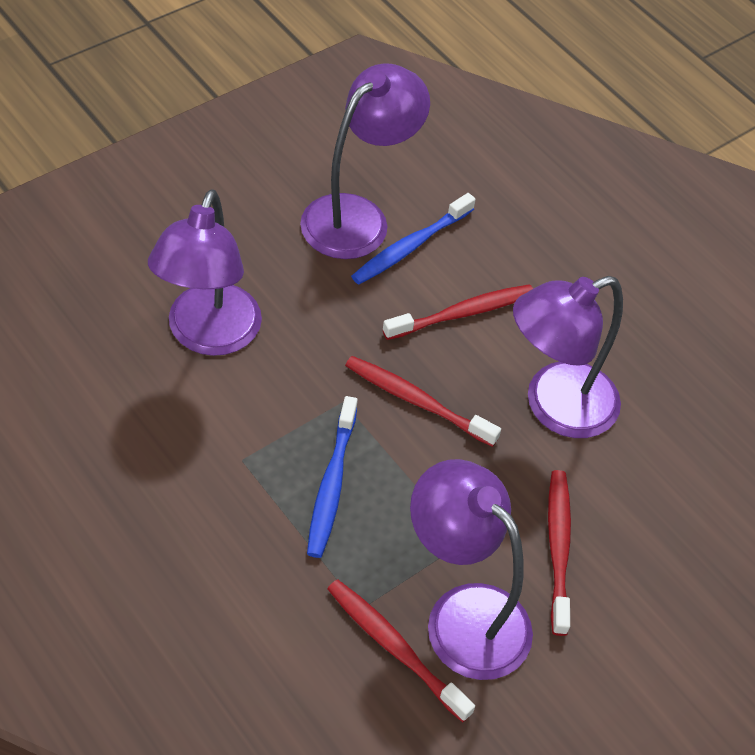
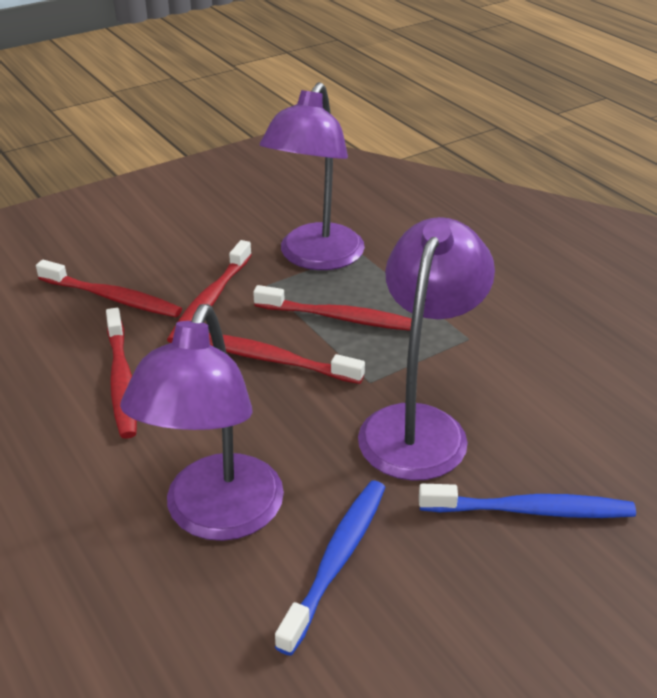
purple lamp: [148,189,262,356] [300,63,430,259] [410,459,533,680] [513,276,623,438] = 4 -> [120,304,284,541] [260,82,365,270] [358,217,495,481] = 3
red toothbrush: [327,579,475,722] [345,356,501,447] [383,284,533,340] [548,470,571,636] = 4 -> [36,260,182,317] [106,308,137,439] [167,240,252,343] [209,333,365,384] [253,285,412,331] = 5

